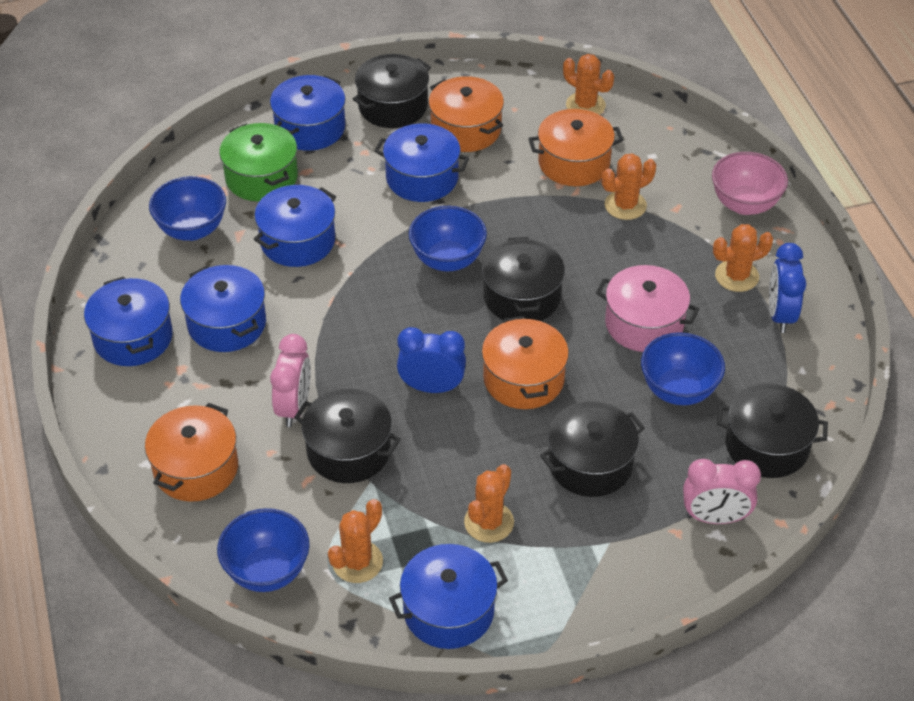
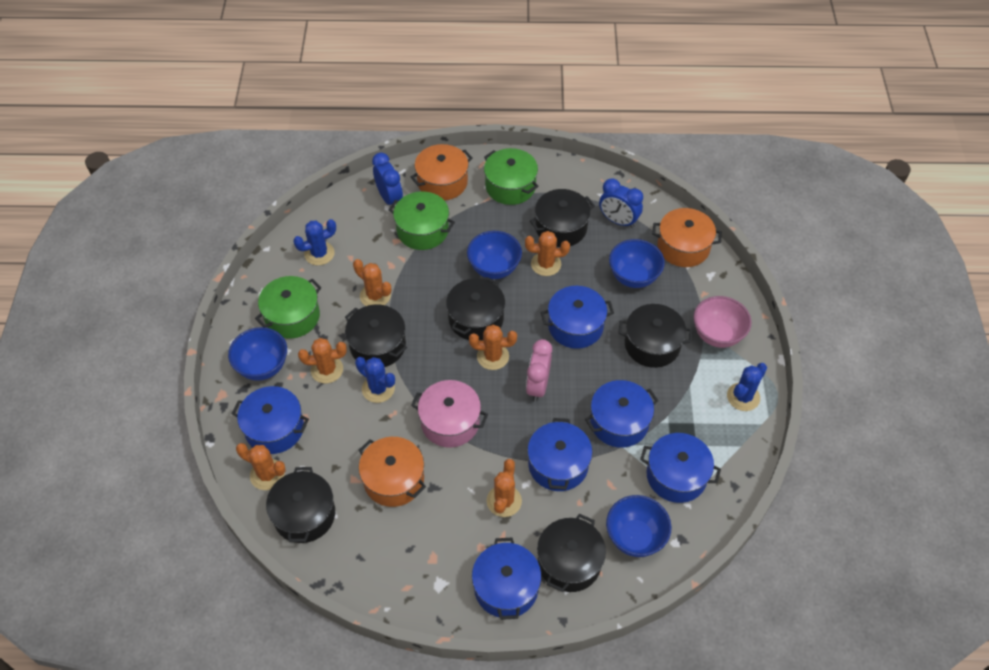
black pot: [294,388,401,483] [353,54,431,128] [482,237,565,321] [540,401,645,497] [717,383,828,478] = 5 -> [266,467,335,543] [345,304,407,367] [446,277,505,340] [530,189,595,247] [537,514,606,592] [619,304,692,368] = 6
blue cactus: none = 0 -> [293,219,336,265] [355,357,395,403] [727,363,767,411] = 3
green pot: [219,123,298,201] = 1 -> [255,276,322,339] [389,191,455,250] [484,148,538,205] = 3
orange cactus: [328,499,383,583] [464,464,514,543] [563,54,614,115] [602,153,656,220] [713,224,773,292] = 5 -> [236,443,286,490] [298,338,347,383] [353,259,391,306] [469,325,517,370] [487,459,522,517] [525,231,570,276] = 6
orange pot: [145,403,238,502] [429,76,504,152] [482,316,569,409] [528,109,623,186] = 4 -> [359,437,426,507] [411,144,472,200] [652,208,722,267] = 3
pink clock: [270,334,311,427] [683,459,761,524] = 2 -> [526,339,552,402] = 1

